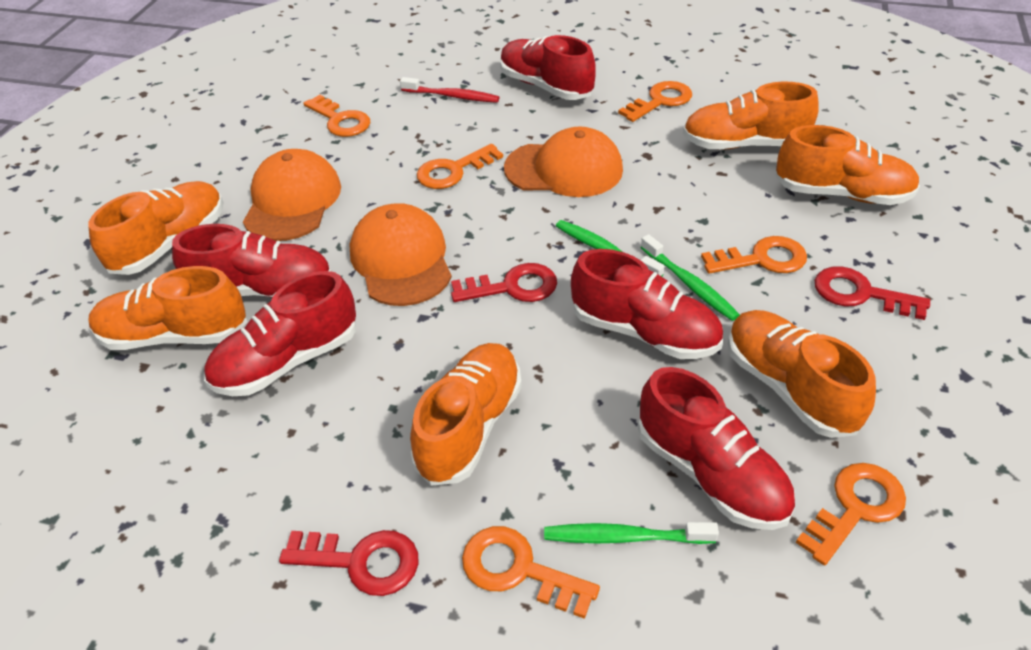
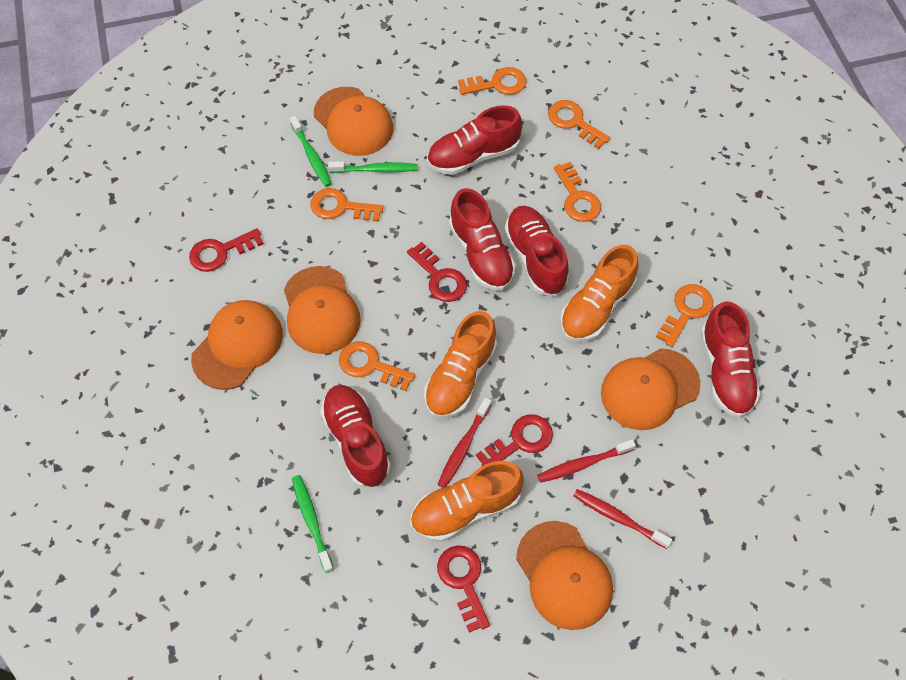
orange cap: [243,149,341,241] [349,203,452,306] [504,127,623,197] = 3 -> [191,300,283,390] [284,266,361,354] [314,87,393,156] [516,521,613,630] [601,348,700,430] = 5
orange shoe: [88,181,224,275] [88,266,247,350] [410,343,522,486] [683,82,819,150] [728,310,876,438] [775,125,920,205] = 6 -> [411,461,524,542] [424,311,497,419] [560,245,638,342] = 3
red key: [279,530,418,596] [451,263,557,302] [815,266,930,320] = 3 -> [189,228,264,272] [407,242,467,302] [437,545,490,633] [476,414,553,466] = 4
red toothbrush: [400,77,499,103] = 1 -> [437,397,492,488] [537,439,636,483] [573,489,672,549] = 3

